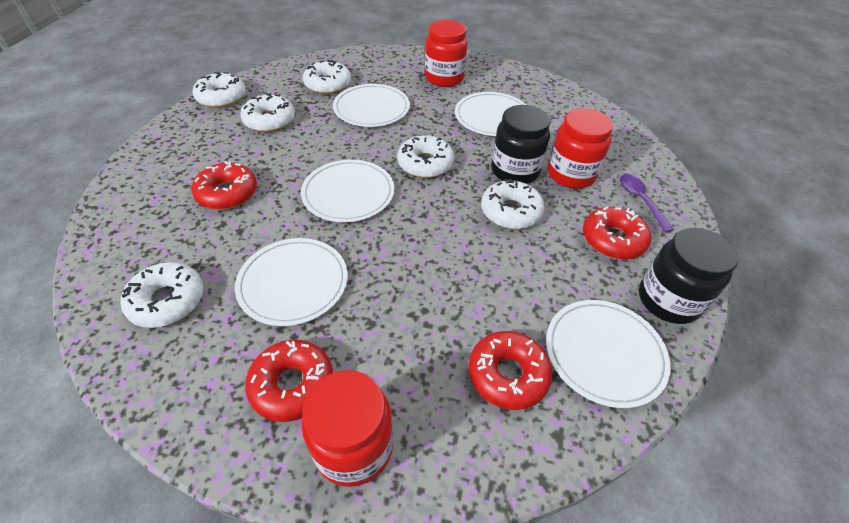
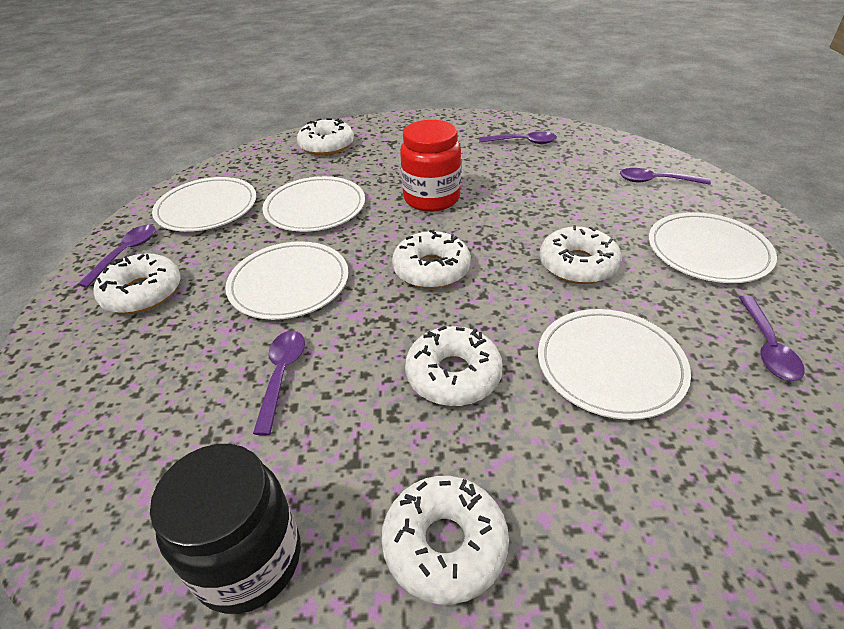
black jar: [491,105,550,184] [639,227,738,324] = 2 -> [150,444,301,614] = 1
purple spoon: [620,174,673,232] = 1 -> [78,225,155,288] [253,331,305,436] [479,132,557,144] [620,168,711,185] [739,295,804,381] = 5
red donut: [191,161,257,210] [245,340,333,422] [468,331,553,410] [583,207,651,259] = 4 -> none = 0
red jar: [302,370,393,487] [425,20,468,87] [548,108,613,189] = 3 -> [400,120,461,212] = 1

